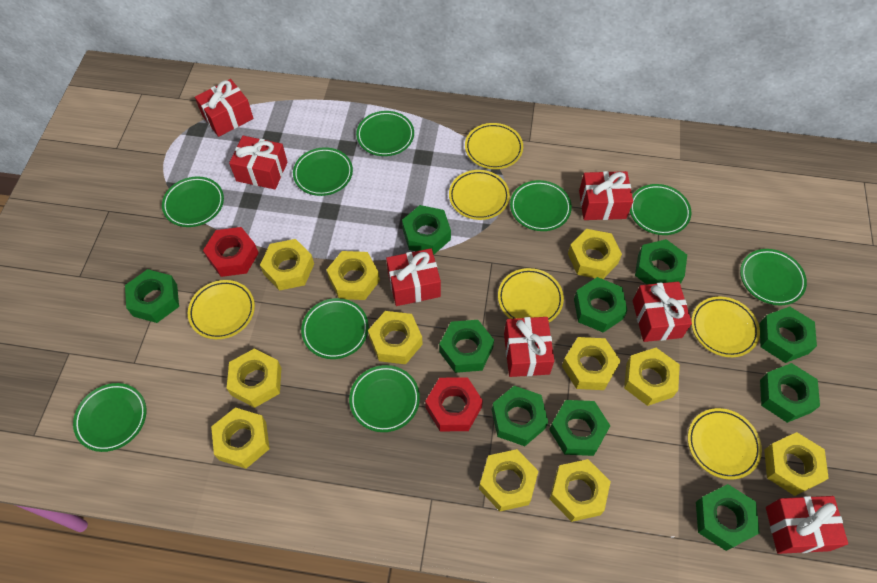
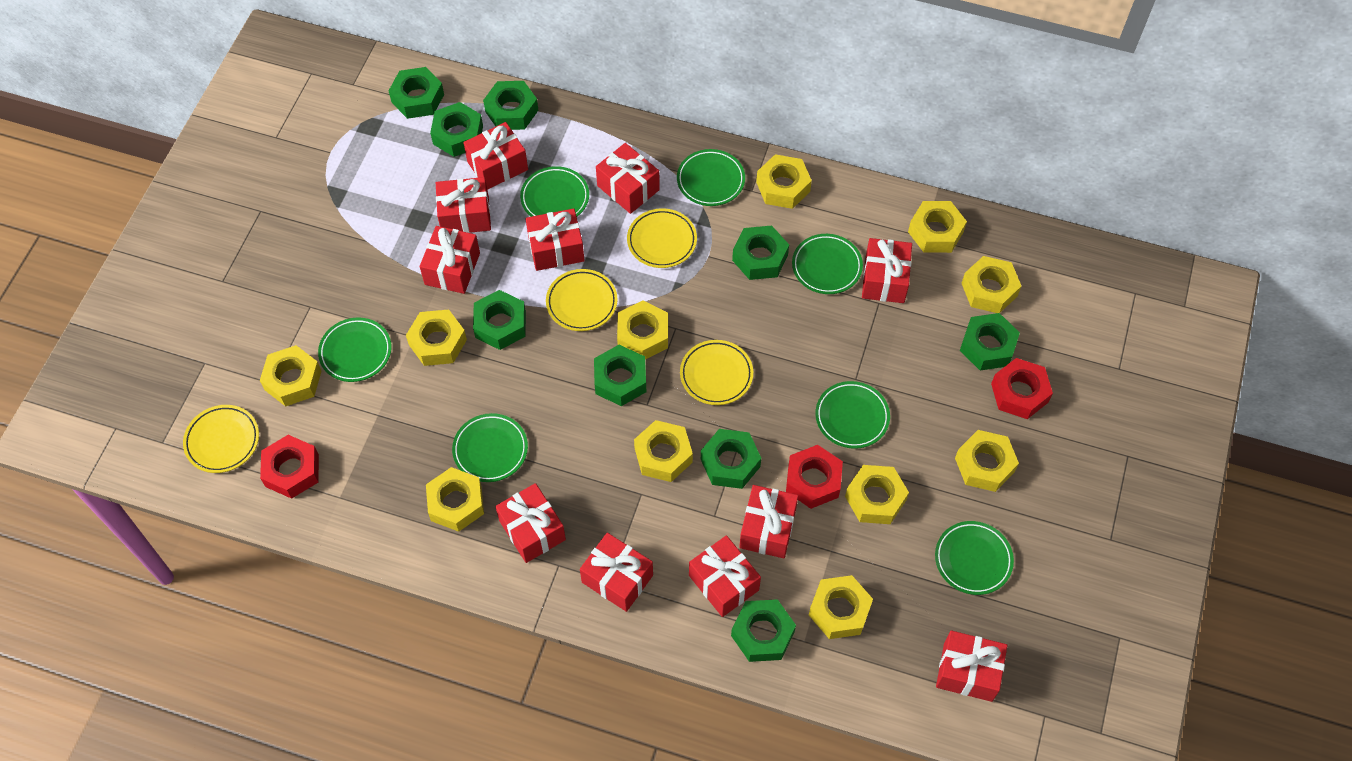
green nut: [125,269,179,323] [402,205,451,255] [439,320,494,373] [492,386,548,446] [549,400,610,456] [574,277,628,332] [635,239,687,285] [696,484,760,551] [759,306,817,363] [760,363,820,423] = 10 -> [389,67,444,119] [430,102,483,157] [473,290,526,350] [483,81,538,130] [594,345,646,406] [701,429,761,489] [731,599,796,662] [732,226,789,280] [960,313,1020,371] = 9
green plate: [73,383,146,452] [162,177,224,227] [293,147,353,196] [301,298,369,359] [349,365,420,432] [356,111,414,156] [510,180,572,231] [630,184,691,235] [740,249,807,306] = 9 -> [318,318,392,382] [452,413,528,482] [520,166,589,217] [677,149,745,206] [792,234,863,294] [815,381,890,449] [935,521,1014,595] = 7
red gift: [195,79,254,137] [229,136,288,189] [386,248,441,306] [504,317,554,377] [579,171,633,220] [633,281,692,342] [766,496,848,554] = 7 -> [420,226,480,294] [436,177,491,233] [463,122,528,190] [495,483,566,563] [525,208,585,271] [580,533,653,612] [596,143,660,214] [689,535,761,617] [739,485,798,558] [862,238,912,303] [936,630,1007,702] = 11
red nut: [203,227,259,277] [425,377,483,431] = 2 -> [260,435,319,499] [786,445,843,509] [991,358,1053,419] = 3
yellow plate: [188,280,255,339] [449,170,510,220] [465,123,523,169] [498,268,564,322] [688,408,762,479] [691,297,760,357] = 6 -> [183,405,259,473] [546,269,618,331] [627,208,697,268] [680,340,753,405] = 4

